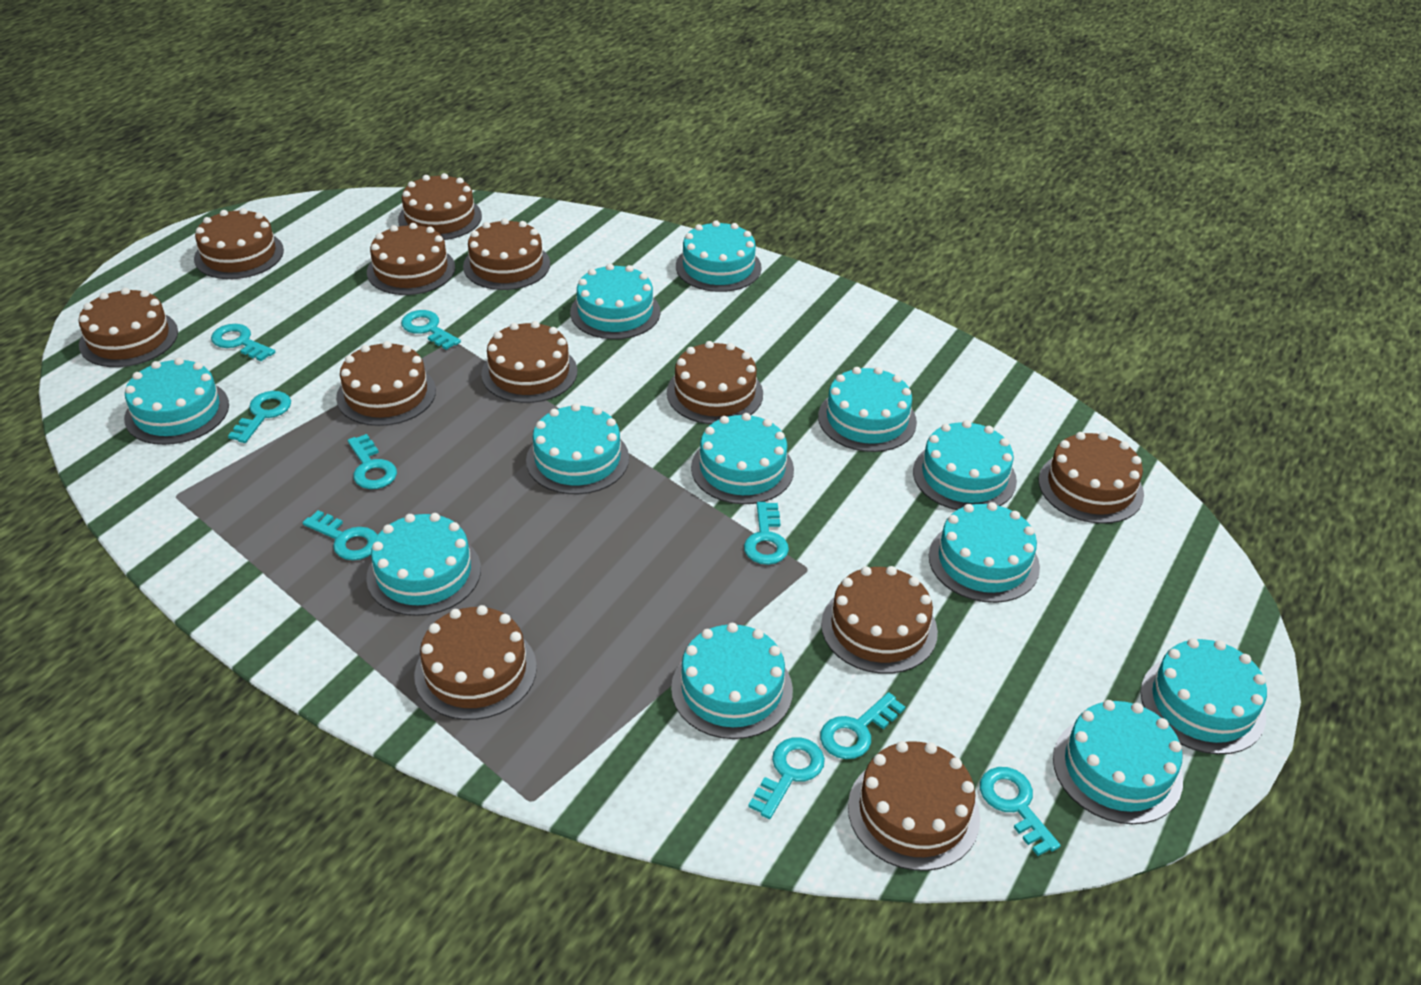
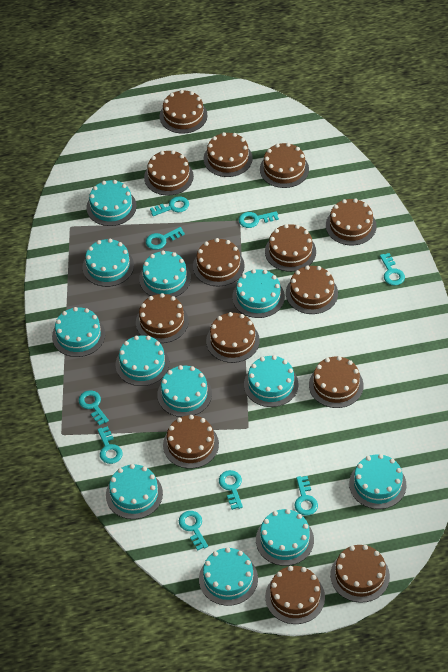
brown cake: [79,288,178,367] [194,208,284,279] [336,341,436,426] [367,223,455,295] [398,173,482,240] [414,605,537,720] [463,218,550,290] [481,321,577,403] [667,341,763,424] [821,566,938,674] [848,741,980,871] [1038,432,1144,524] = 12 -> [136,293,189,343] [144,150,194,196] [160,90,207,134] [163,415,219,469] [193,238,245,286] [204,132,253,177] [206,312,260,363] [260,143,309,188] [265,224,316,272] [265,566,325,624] [286,265,338,314] [309,356,364,408] [326,199,377,245] [330,545,390,603] = 14

